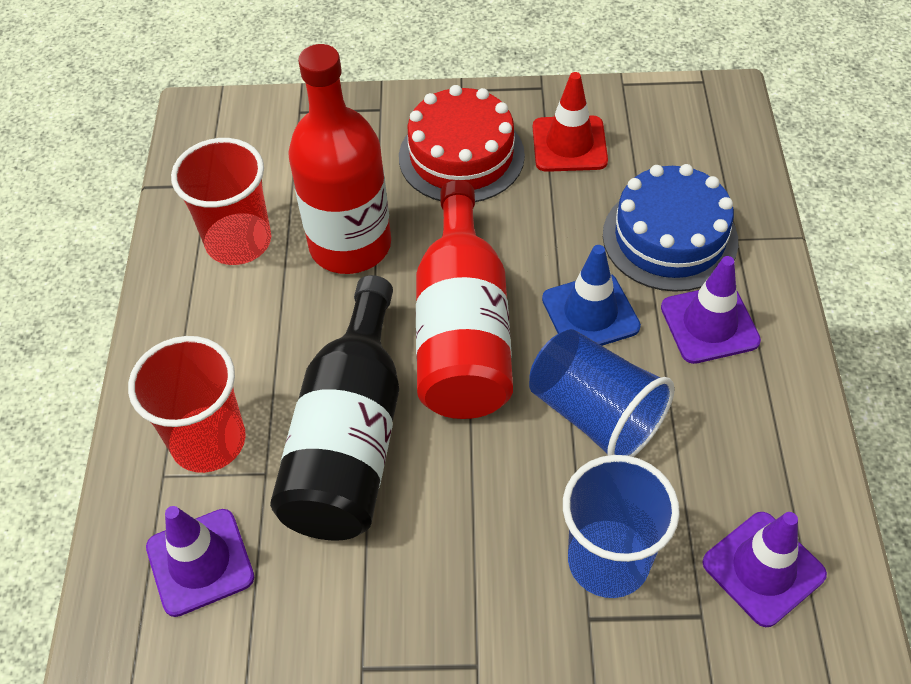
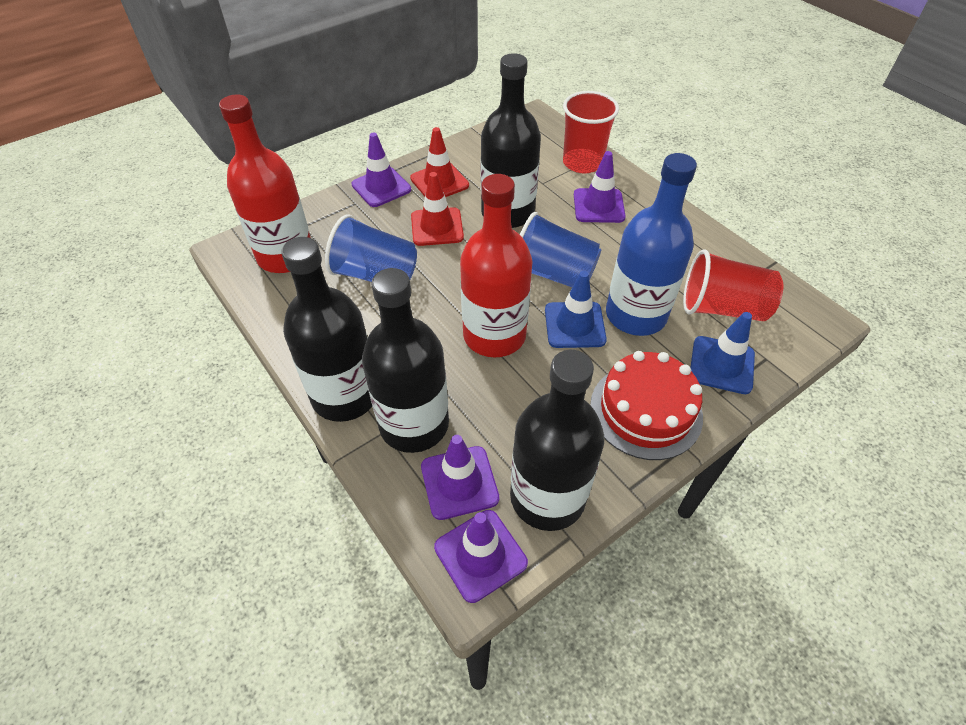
black bottle: [270,275,399,541] = 1 -> [281,237,372,422] [362,268,449,453] [481,53,541,228] [510,350,604,531] = 4
blue bottle: none = 0 -> [606,153,697,336] = 1
blue cake: [603,164,738,292] = 1 -> none = 0
blue traffic cone: [542,245,641,346] = 1 -> [545,271,607,348] [690,312,755,394] = 2
purple traffic cone: [146,506,254,617] [661,256,761,364] [702,512,827,627] = 3 -> [351,132,411,207] [421,435,499,520] [434,510,528,603] [574,151,626,223] = 4
red traffic cone: [533,72,608,172] = 1 -> [410,127,469,197] [411,172,464,246] = 2

